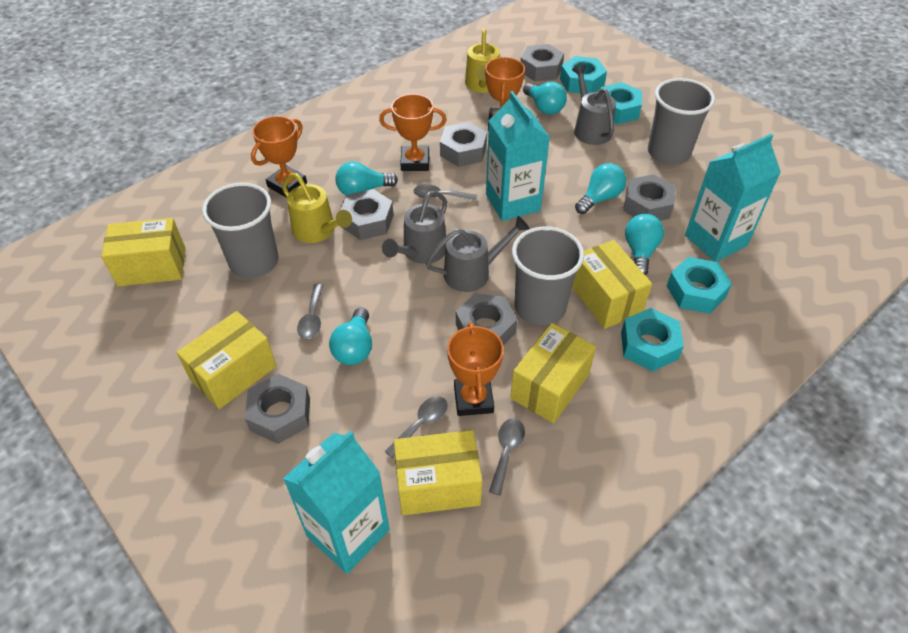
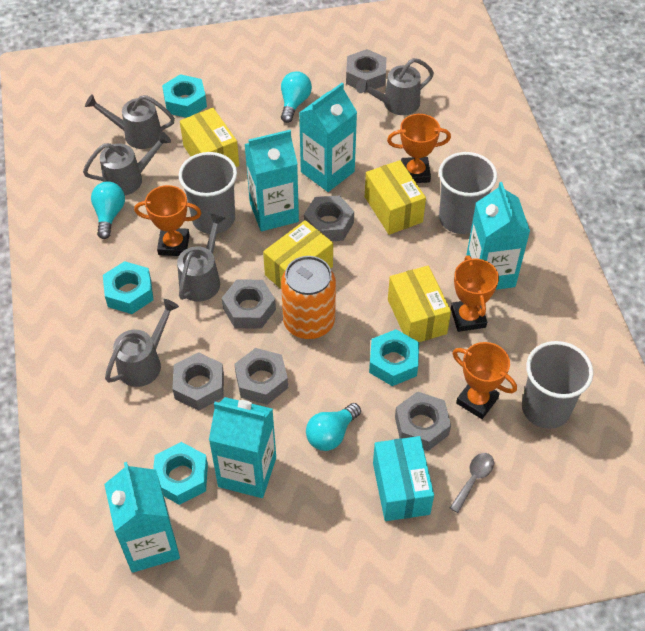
grey spoon: [297,283,324,339] [385,396,448,458] [414,184,477,201] [489,418,525,495] = 4 -> [450,453,494,513] = 1
grey watering can: [382,191,447,264] [426,216,530,292] [572,65,616,145] = 3 -> [83,131,171,195] [85,94,175,149] [105,299,179,387] [177,214,225,302] [356,58,434,115] = 5
orange can: none = 0 -> [281,256,336,339] = 1
turquoise box: none = 0 -> [373,436,434,521] = 1
turquoise carton: [283,430,390,574] [486,91,550,221] [685,134,781,262] = 3 -> [104,462,180,573] [209,397,276,498] [245,130,299,231] [299,83,357,192] [466,182,530,290] = 5
turquoise light bulb: [329,308,372,365] [335,161,398,196] [523,82,567,114] [575,163,626,214] [625,214,664,275] = 5 -> [91,182,125,239] [281,71,312,123] [306,403,361,451] = 3
yellow box: [101,218,186,286] [176,311,276,409] [394,430,482,516] [510,323,596,423] [572,240,652,329] = 5 -> [180,108,239,167] [263,220,333,289] [365,160,426,235] [388,266,451,342] = 4
yellow watering can: [282,173,352,243] [465,29,500,93] = 2 -> none = 0

